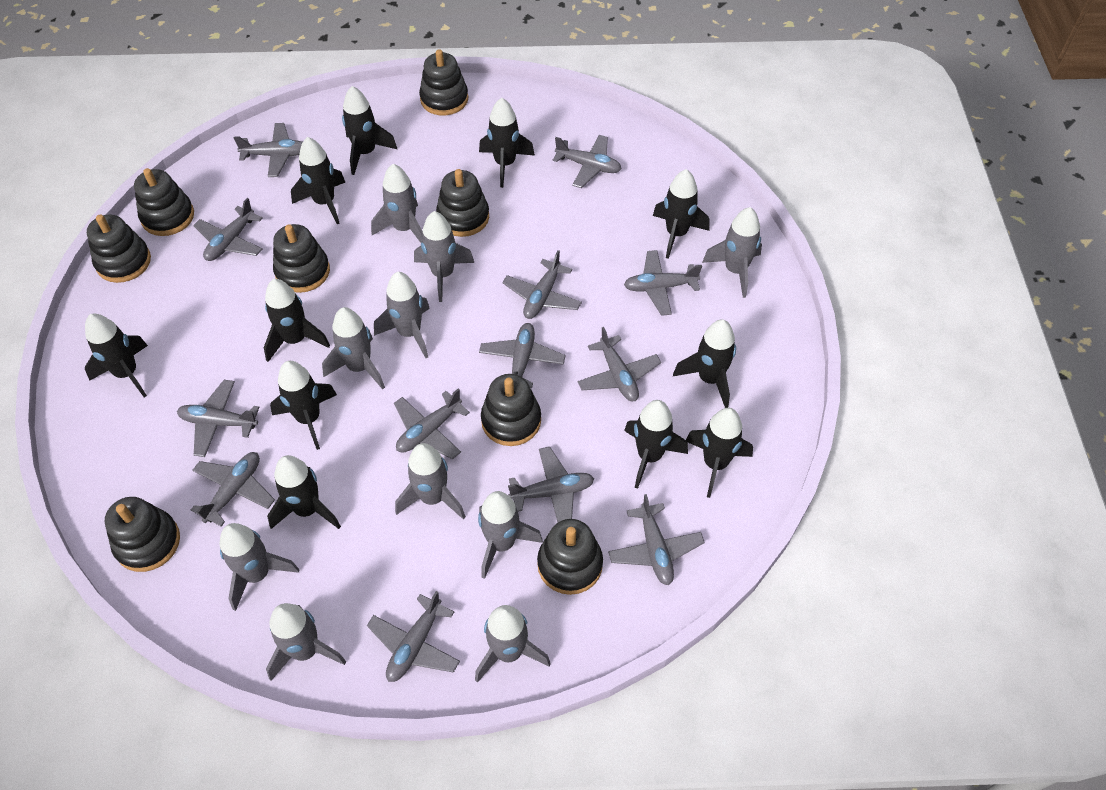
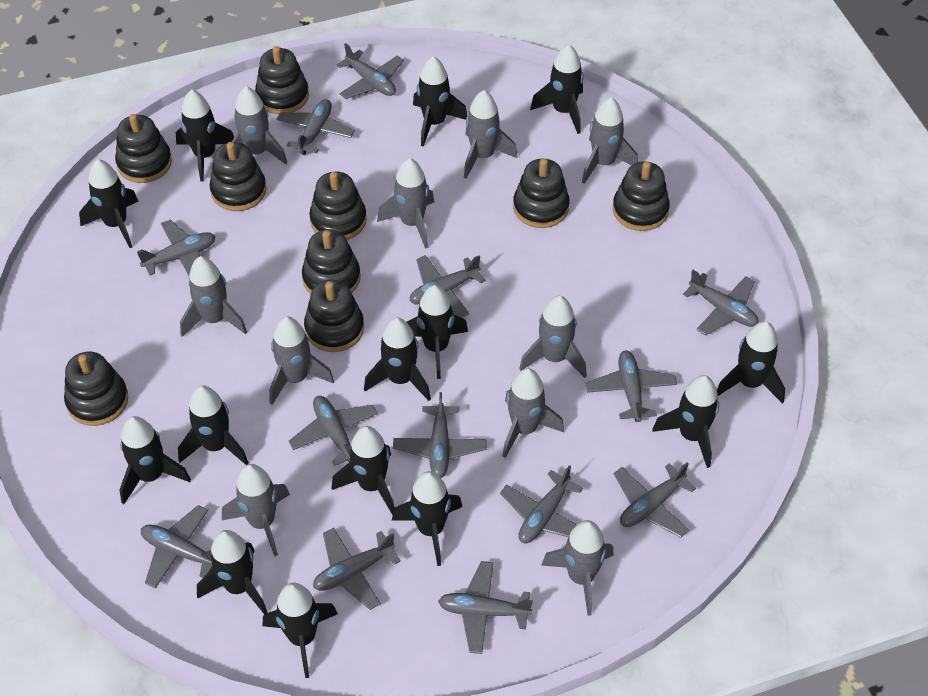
black rocket: [85,314,148,397] [264,279,330,362] [267,455,341,529] [270,361,337,450] [291,137,346,224] [342,86,398,175] [479,98,535,188] [624,400,688,489] [653,169,709,259] [673,319,736,408] [686,408,753,498] = 11 -> [79,159,138,248] [120,416,191,504] [176,89,234,182] [178,385,249,465] [197,530,268,614] [263,583,338,678] [332,426,394,515] [364,318,431,401] [392,471,462,566] [407,285,468,379] [413,56,467,147] [530,44,584,134] [652,375,719,468] [717,321,785,404] = 14
black stacking toy: [87,215,151,283] [105,497,180,572] [134,168,194,236] [273,224,330,293] [419,49,468,116] [436,169,489,237] [481,374,541,446] [537,519,603,595] = 8 -> [64,352,128,426] [115,114,172,183] [210,142,266,211] [255,46,309,114] [302,229,361,294] [304,280,364,352] [309,172,367,240] [513,158,569,228] [613,161,670,231] = 9

